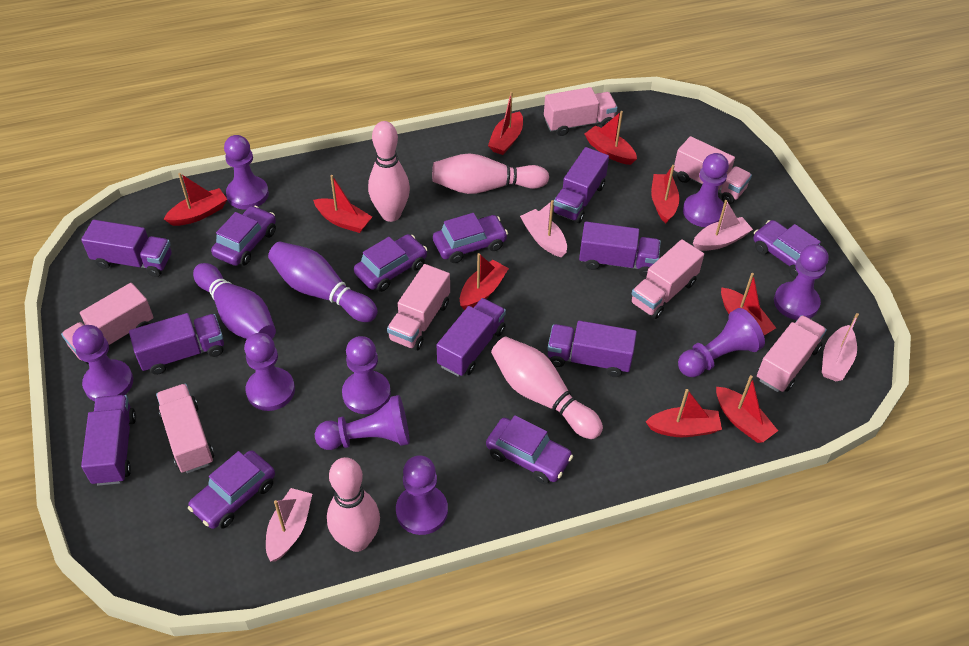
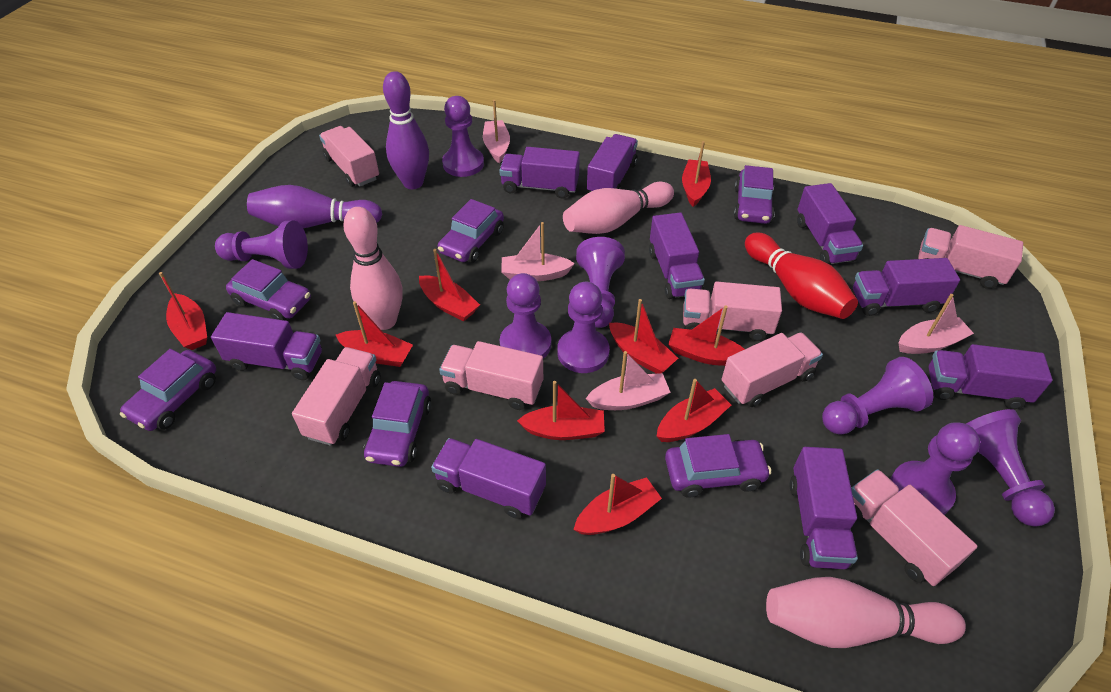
pink bowling pin: [327,457,380,552] [368,121,410,222] [432,153,549,194] [491,336,603,439] = 4 -> [343,207,403,330] [563,182,674,234] [766,577,966,648] = 3
purple pawn: [72,325,133,401] [224,135,269,209] [244,333,295,411] [315,395,410,450] [342,336,391,414] [396,455,448,535] [678,308,765,377] [683,153,729,227] [774,244,828,320] = 9 -> [215,220,308,269] [442,96,484,177] [500,273,551,359] [557,282,610,373] [576,237,625,328] [822,357,933,435] [890,422,980,515] [966,409,1055,527] = 8
purple truck: [81,220,172,277] [81,395,136,486] [129,313,224,375] [437,298,506,377] [547,321,637,377] [553,147,609,223] [579,222,661,277] = 7 -> [211,312,322,380] [431,438,546,519] [499,147,580,199] [587,134,638,191] [649,212,705,299] [789,447,858,569] [797,183,863,264] [853,258,960,316] [928,344,1053,409] = 9
red bowling pin: none = 0 -> [745,232,858,319] = 1

